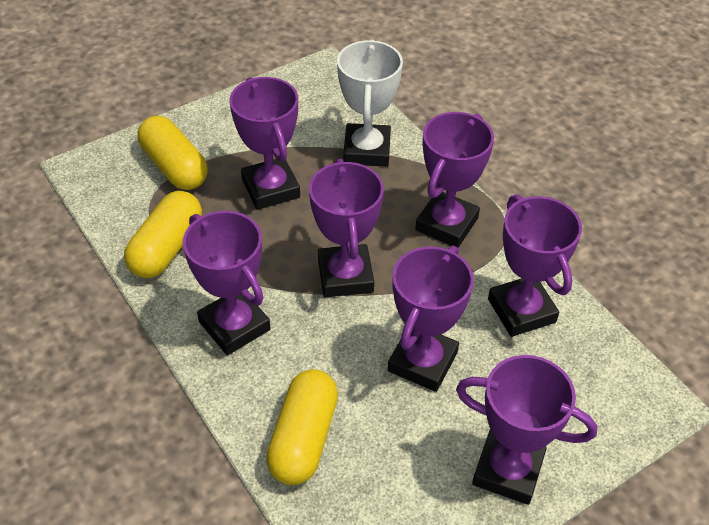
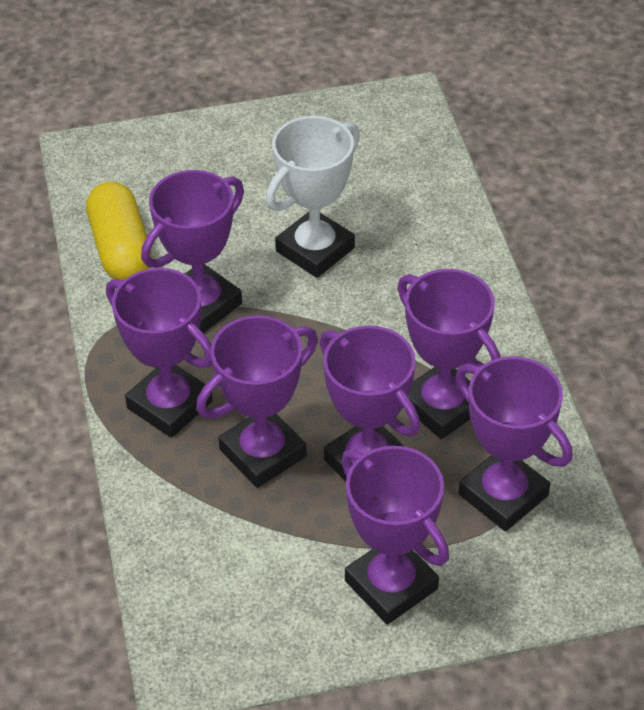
yellow capsule: [124,191,202,278] [138,116,208,190] [266,369,338,485] = 3 -> [86,182,152,280] = 1

